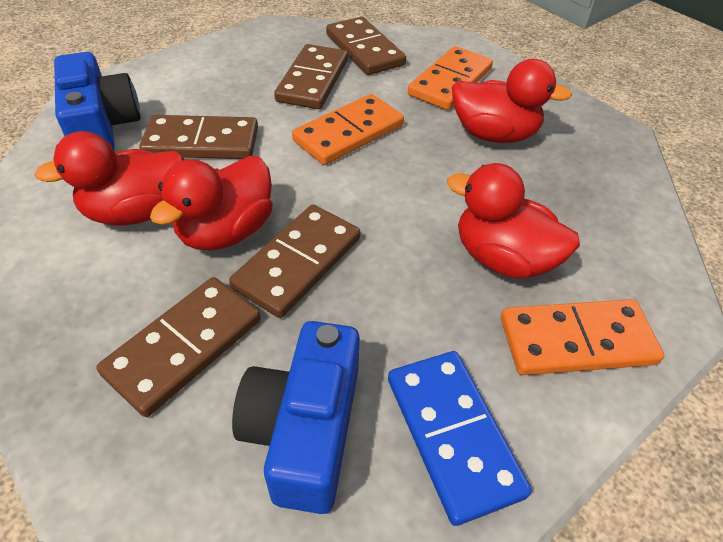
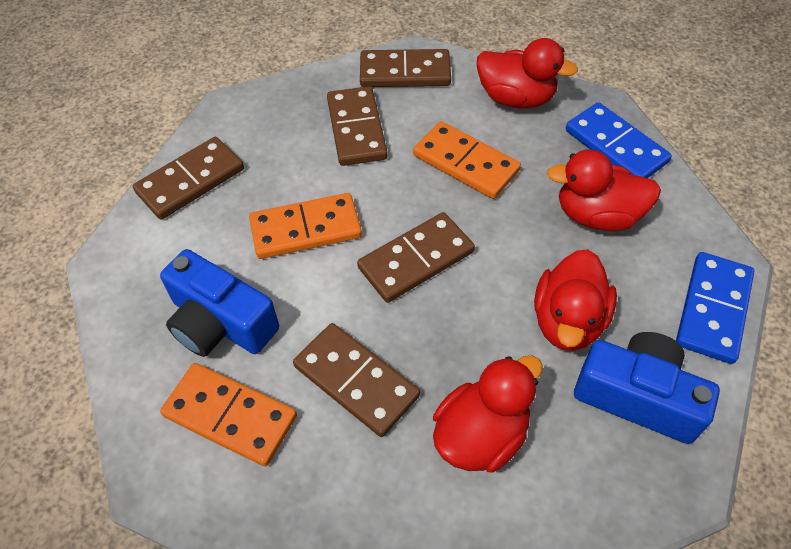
blue domino: [388,351,532,526] = 1 -> [566,102,672,178] [676,252,755,364] = 2

